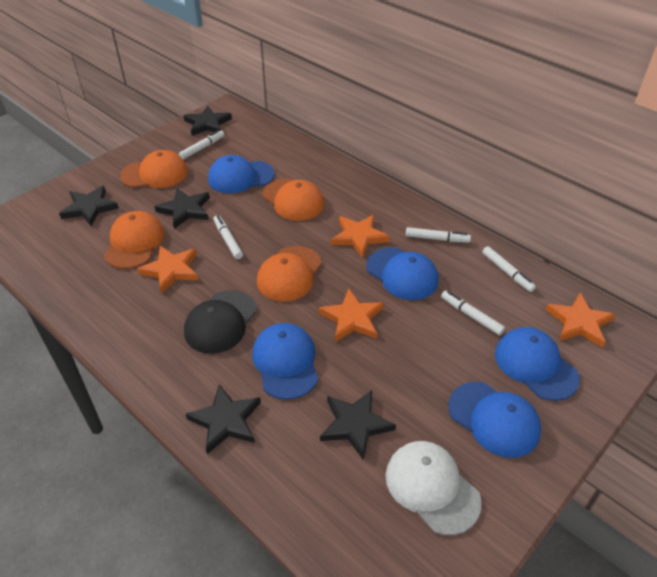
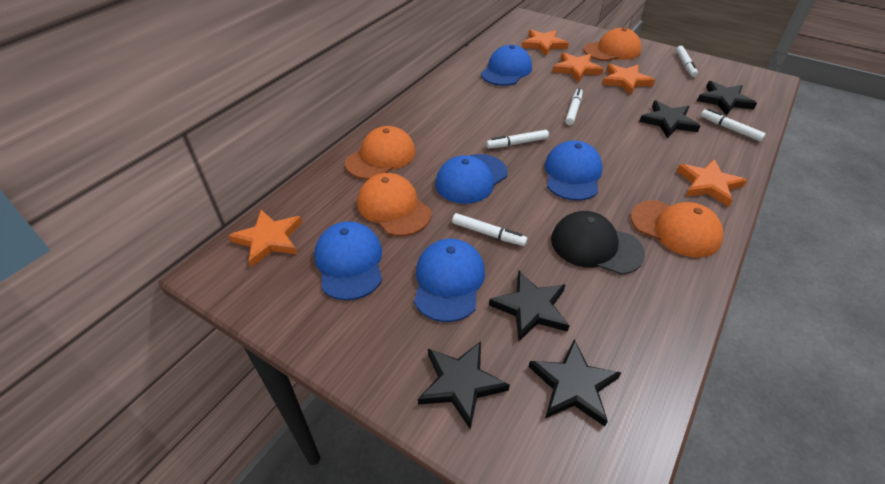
orange star: [137,246,198,293] [319,289,384,342] [331,215,390,258] [546,293,616,348] = 4 -> [228,210,302,267] [522,30,569,56] [552,52,604,83] [602,64,655,95] [677,159,747,207] = 5
white cap: [386,441,482,535] = 1 -> none = 0

